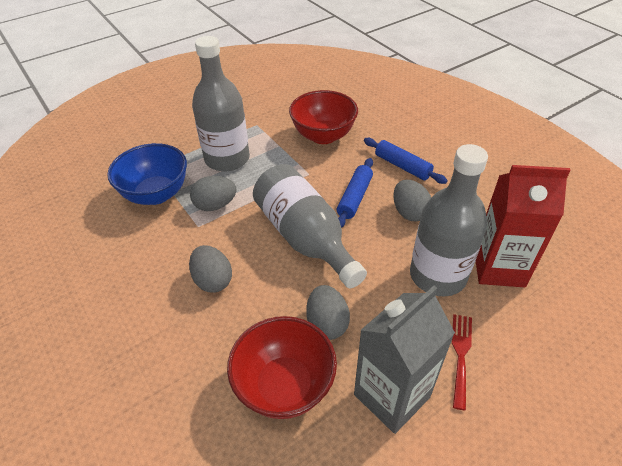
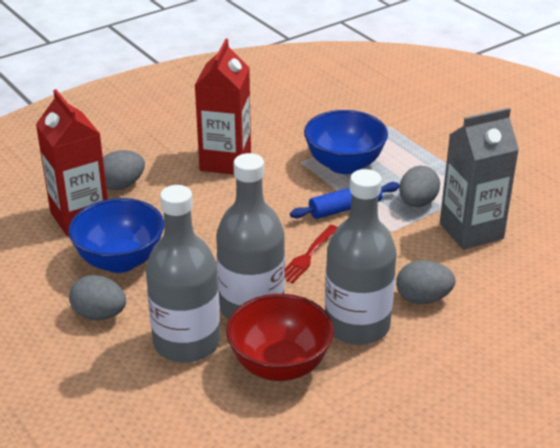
blue bowl: [107,143,187,205] = 1 -> [68,198,164,273] [304,110,388,174] = 2
blue rolling pin: [337,158,373,228] [364,138,448,184] = 2 -> [290,182,400,219] = 1
red bowl: [227,316,337,419] [289,90,358,144] = 2 -> [226,294,334,381] = 1
red carton: [476,165,571,287] = 1 -> [36,89,108,236] [194,39,251,175] = 2

